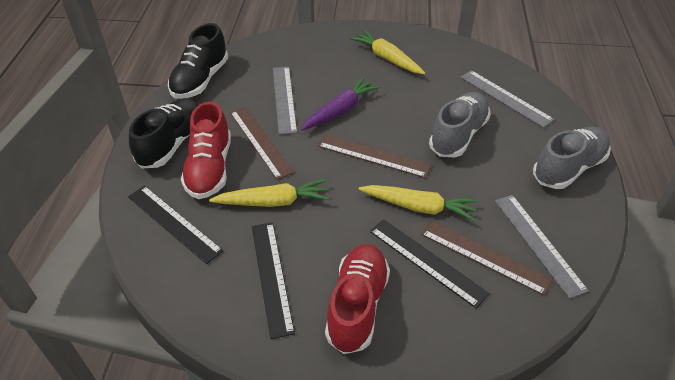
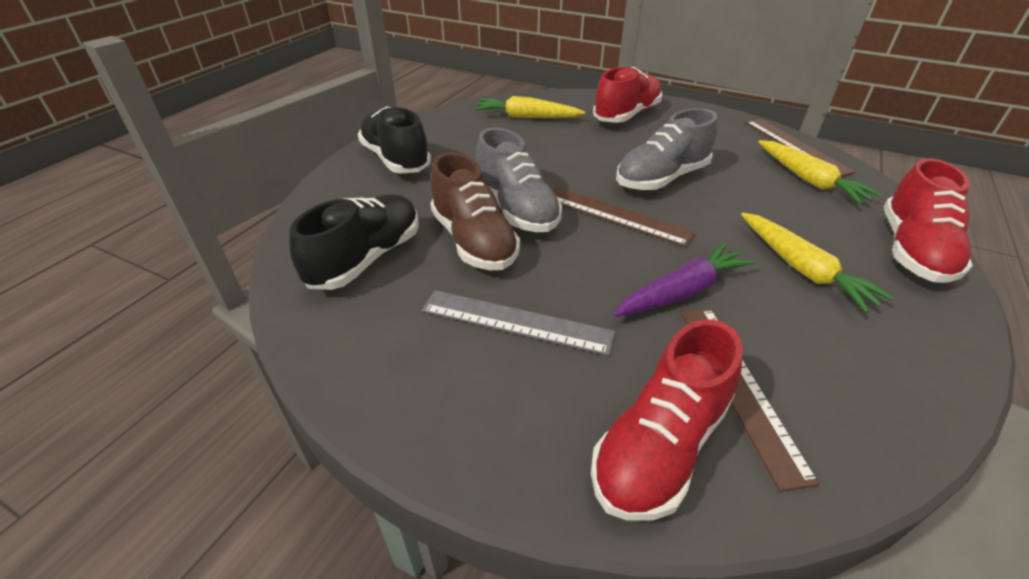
black ruler: [128,186,223,264] [252,223,295,339] [370,219,490,309] = 3 -> none = 0
brown shoe: none = 0 -> [430,152,520,270] = 1
grey ruler: [273,67,297,135] [460,70,555,128] [495,195,589,299] = 3 -> [422,290,615,356] = 1
red shoe: [181,102,231,199] [325,244,390,354] = 2 -> [591,320,743,521] [593,67,662,123] [884,158,973,283] = 3

